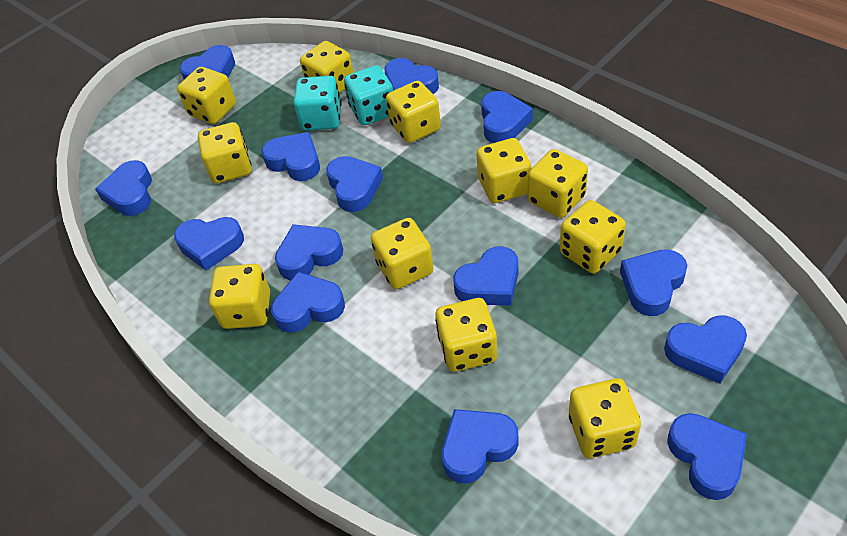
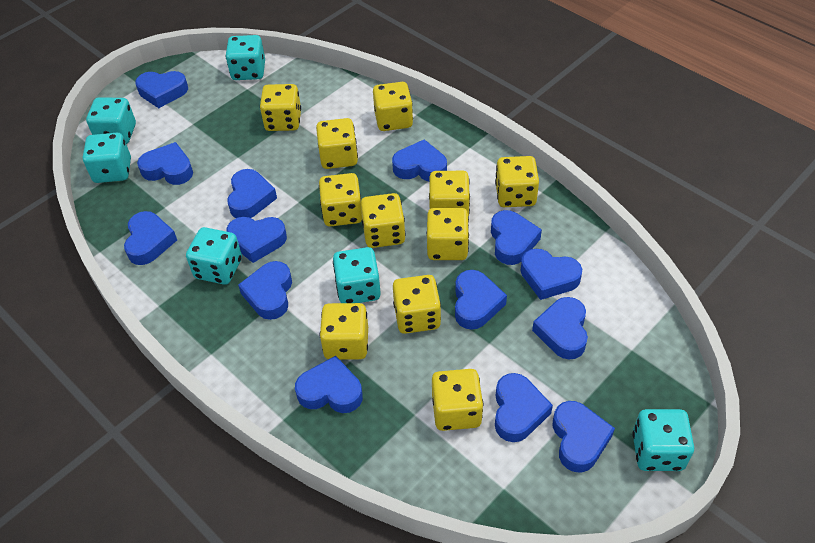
turquoise dice: [293,76,341,131] [344,65,393,125] = 2 -> [83,133,131,183] [86,97,136,144] [186,227,242,285] [226,35,265,80] [333,247,381,303] [632,409,694,471] = 6

